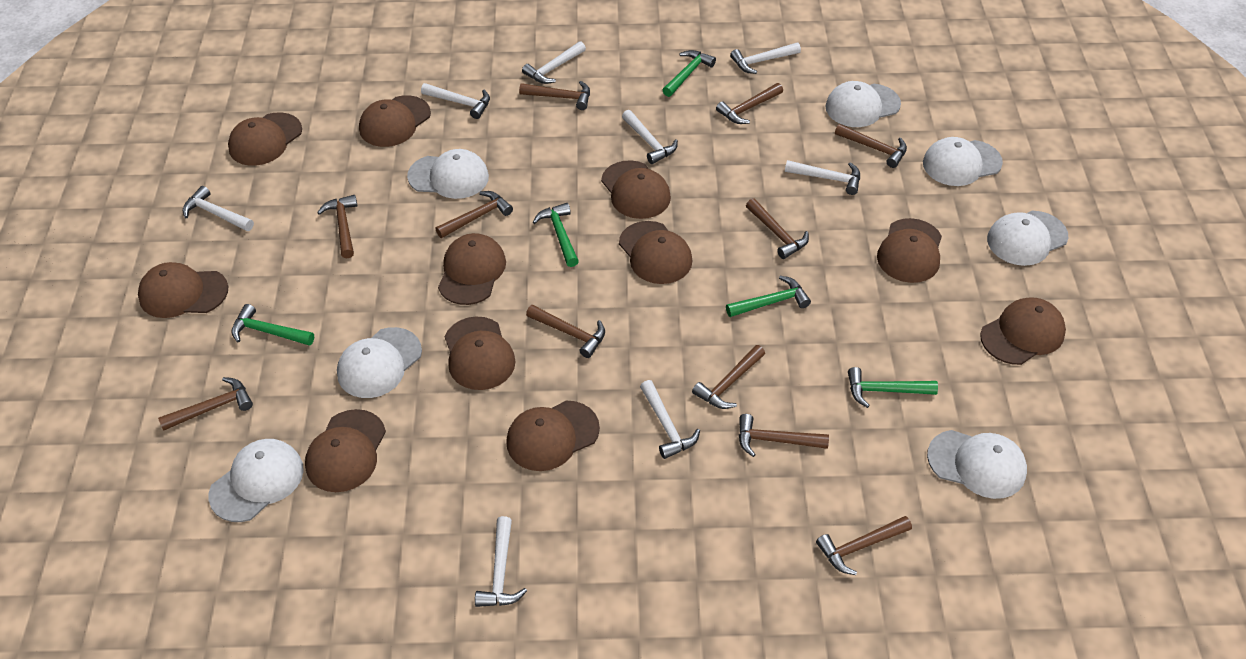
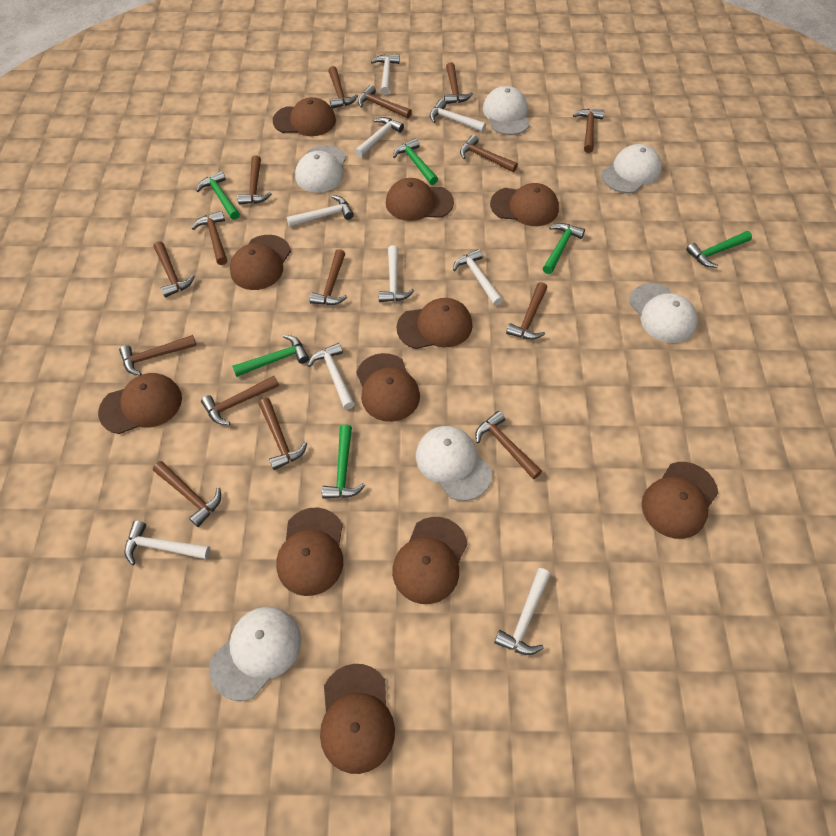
brown hammer: [158,377,253,431] [317,195,358,259] [436,191,513,238] [519,81,590,110] [526,305,605,358] [692,345,765,409] [716,83,783,124] [739,414,829,457] [746,198,809,259] [816,516,912,575] [835,124,907,168] = 11 -> [119,335,197,376] [153,461,221,527] [154,241,195,298] [192,211,227,265] [201,376,279,425] [237,155,272,205] [259,398,307,470] [309,249,347,305] [328,66,358,109] [358,85,412,119] [444,62,473,104] [460,135,518,172] [475,411,542,479] [506,282,547,340] [573,109,604,153] = 15
green hammer: [231,304,314,346] [532,203,579,267] [663,50,716,97] [726,276,811,317] [848,367,938,408] = 5 -> [196,171,240,220] [232,335,309,377] [322,424,365,499] [393,138,438,185] [543,223,585,274] [686,231,752,268] = 6
white cap: [209,439,304,522] [337,327,422,398] [407,149,489,199] [825,81,901,127] [923,137,1003,186] [927,430,1027,499] [987,211,1068,266] = 7 -> [209,607,301,701] [295,145,346,193] [416,426,492,501] [483,86,530,135] [602,144,662,193] [629,283,697,343] = 6
white hammer: [183,186,254,231] [421,83,490,119] [475,516,527,607] [522,41,586,84] [622,110,678,164] [640,380,700,459] [730,43,801,74] [785,160,860,195] = 8 -> [125,521,210,565] [287,195,354,227] [308,343,355,409] [355,117,404,158] [371,54,400,95] [379,245,414,302] [430,99,486,132] [453,249,503,306] [494,568,551,655] = 9

